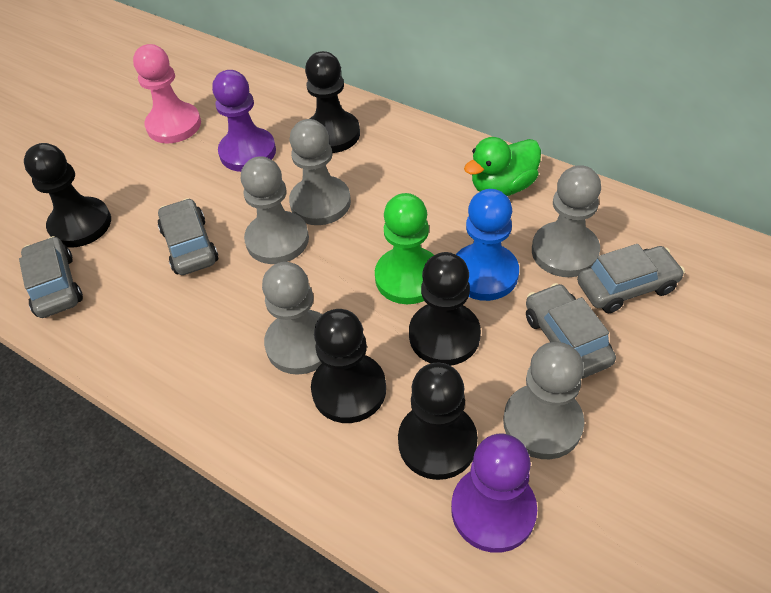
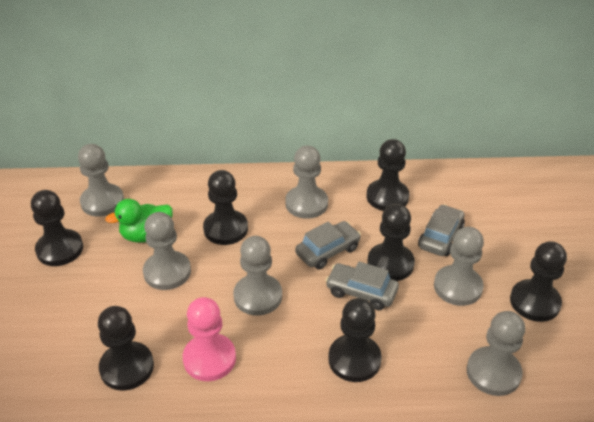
black pawn: [24,143,111,248] [305,51,360,153] [311,309,386,423] [398,363,478,480] [409,252,481,366] = 5 -> [31,190,83,266] [98,306,154,391] [203,170,248,245] [328,298,382,382] [367,139,410,211] [367,204,415,281] [510,241,567,322] = 7
blue pawn: [456,189,519,301] = 1 -> none = 0
green pawn: [375,193,434,304] = 1 -> none = 0
grey car: [19,236,83,318] [158,198,218,275] [526,283,616,379] [577,244,685,313] = 4 -> [295,221,361,270] [325,261,399,310] [418,204,465,256] = 3
grey pawn: [241,156,309,264] [262,262,323,375] [289,119,351,225] [503,342,584,459] [532,165,601,277] = 5 -> [78,144,124,217] [143,212,191,290] [233,236,282,316] [285,146,328,219] [434,227,484,306] [467,311,525,396] = 6
purple pawn: [212,70,276,172] [451,434,537,553] = 2 -> none = 0

